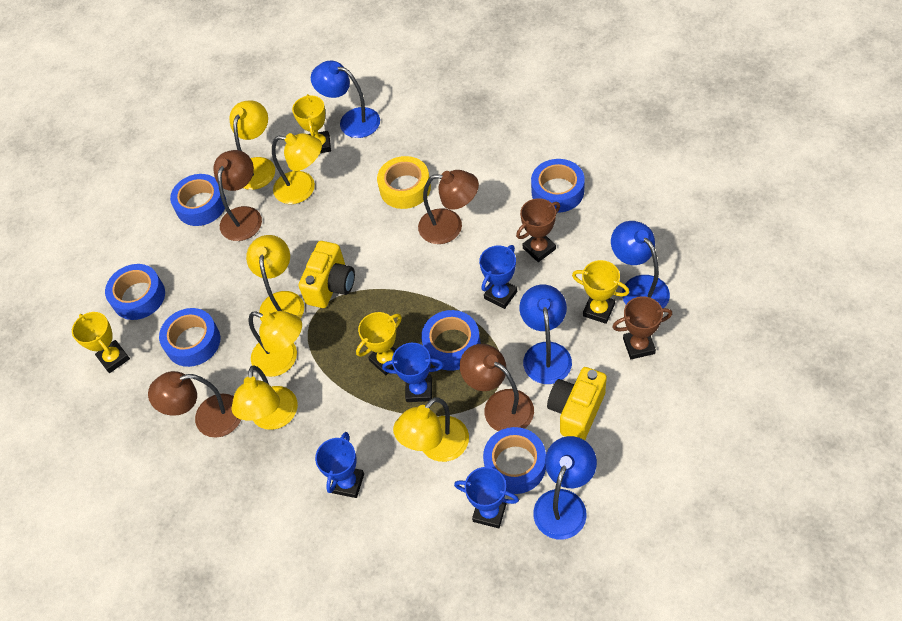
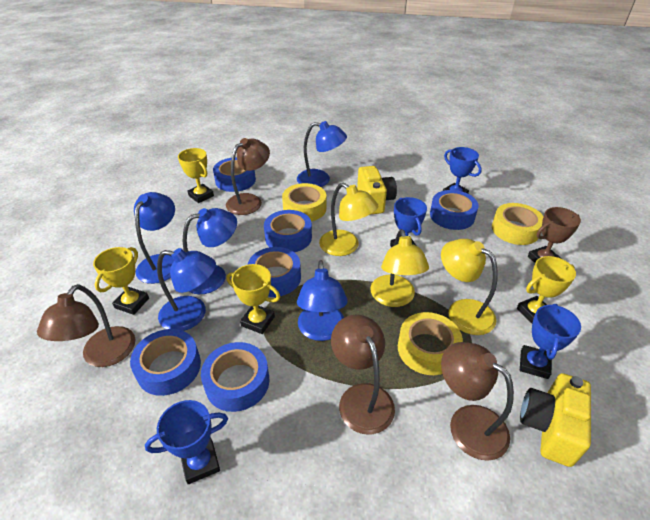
blue lamp: [311,61,380,138] [519,285,572,384] [533,436,597,539] [611,221,670,308] = 4 -> [134,192,175,284] [157,248,216,331] [183,208,237,294] [297,121,347,187] [297,260,348,341] = 5
brown trophy: [516,198,560,262] [612,296,672,359] = 2 -> [528,207,581,263] = 1
yellow lamp: [229,101,275,190] [231,365,298,430] [246,235,304,319] [248,311,302,377] [272,133,322,204] [393,397,469,462] = 6 -> [319,183,378,256] [370,229,429,307] [441,239,498,335] = 3
yellow tape: [377,156,431,209] = 1 -> [282,183,326,221] [398,312,463,375] [492,203,544,245] = 3

